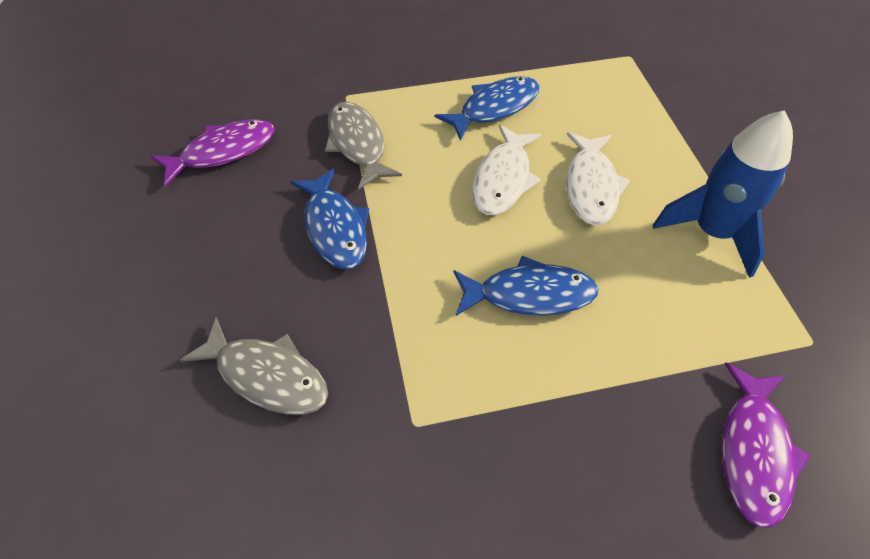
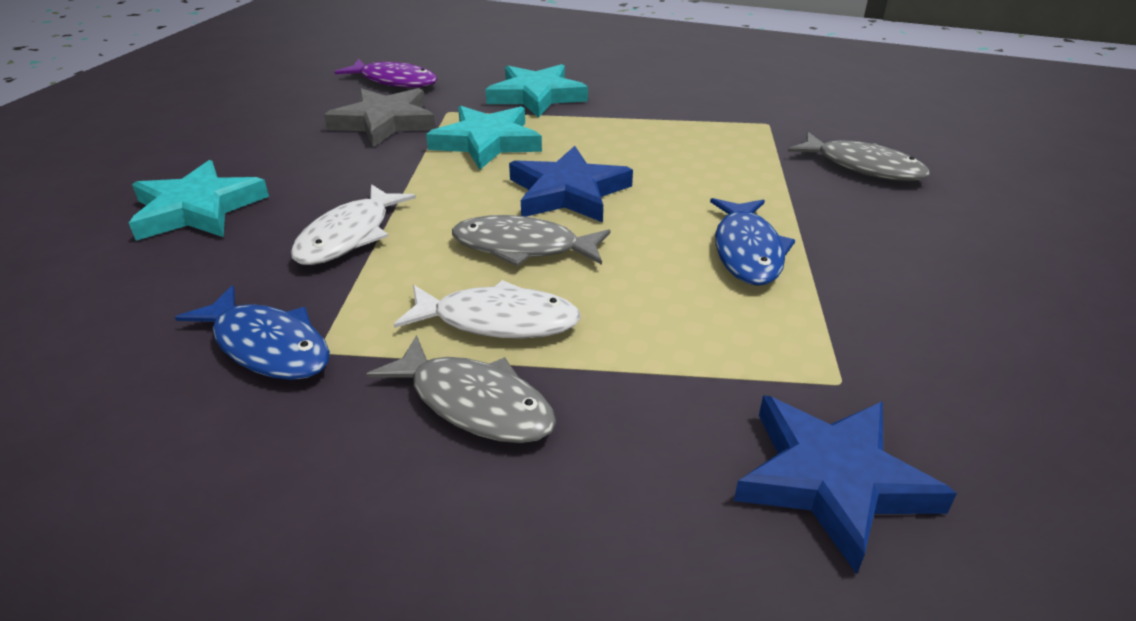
blue fish: [290,168,369,269] [434,76,539,141] [453,256,599,316] = 3 -> [175,286,330,380] [710,198,795,286] = 2
blue rocket: [653,110,793,278] = 1 -> none = 0
blue star: none = 0 -> [509,146,633,222] [734,395,957,574] = 2
grey fish: [180,317,328,415] [325,102,402,189] = 2 -> [367,335,556,443] [452,215,610,266] [788,132,930,181] = 3
grey star: none = 0 -> [324,88,436,147] = 1
purple fish: [151,119,275,186] [722,362,811,528] = 2 -> [335,59,437,88] = 1
turquoise star: none = 0 -> [129,160,269,241] [426,106,542,170] [485,64,588,118] = 3

